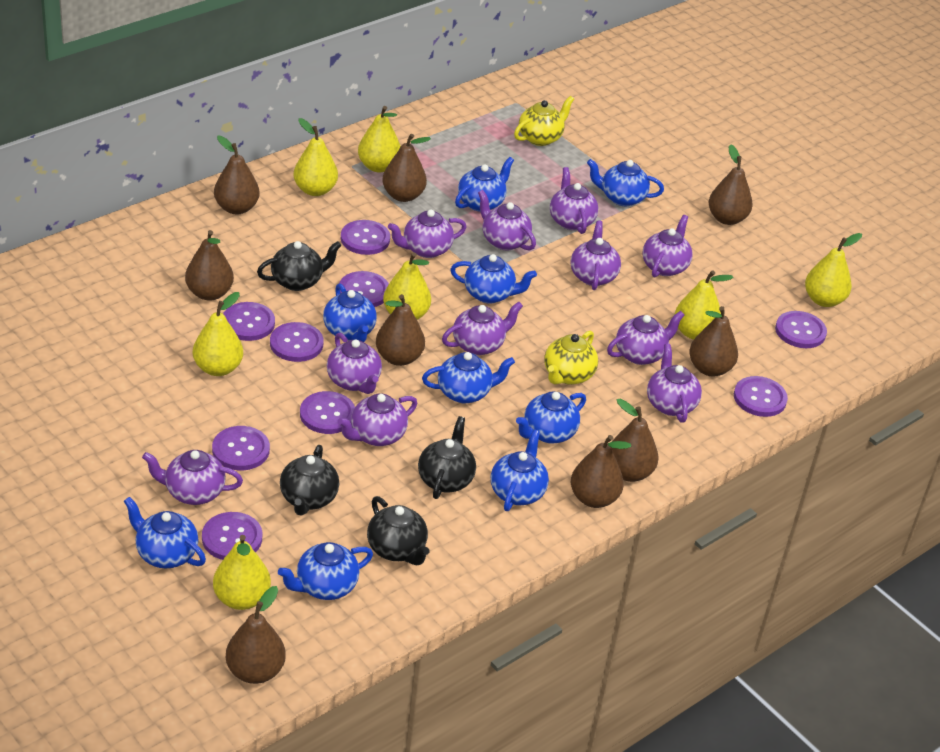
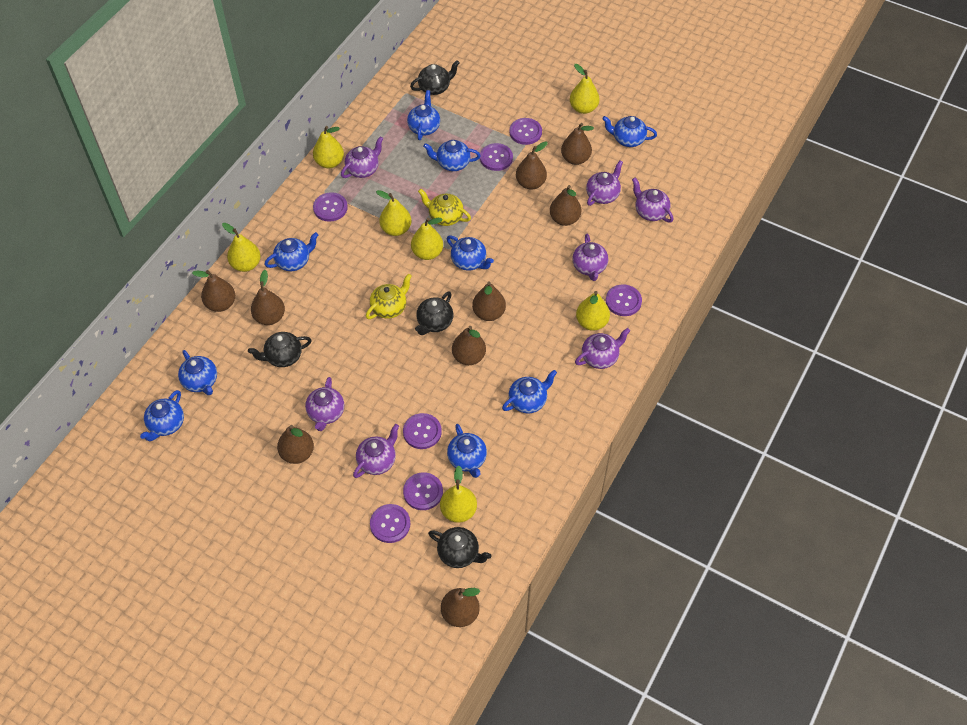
purple button: [202,512,262,560] [212,426,270,470] [223,302,275,341] [270,322,324,362] [300,391,355,434] [339,271,389,307] [341,220,390,255] [734,376,788,417] [775,311,827,348] = 9 -> [313,192,348,222] [370,504,410,543] [403,413,442,449] [403,472,443,510] [480,143,513,171] [509,118,542,145] [606,284,642,316] = 7
purple teapot: [142,450,243,505] [327,333,382,394] [337,393,417,446] [388,210,466,258] [442,302,523,355] [478,190,536,251] [550,167,598,234] [570,220,621,290] [607,311,685,365] [642,215,692,278] [647,344,702,423] = 11 -> [305,377,344,431] [341,136,383,178] [353,424,399,478] [572,234,608,281] [575,328,630,369] [586,160,623,206] [632,178,673,222] = 7

